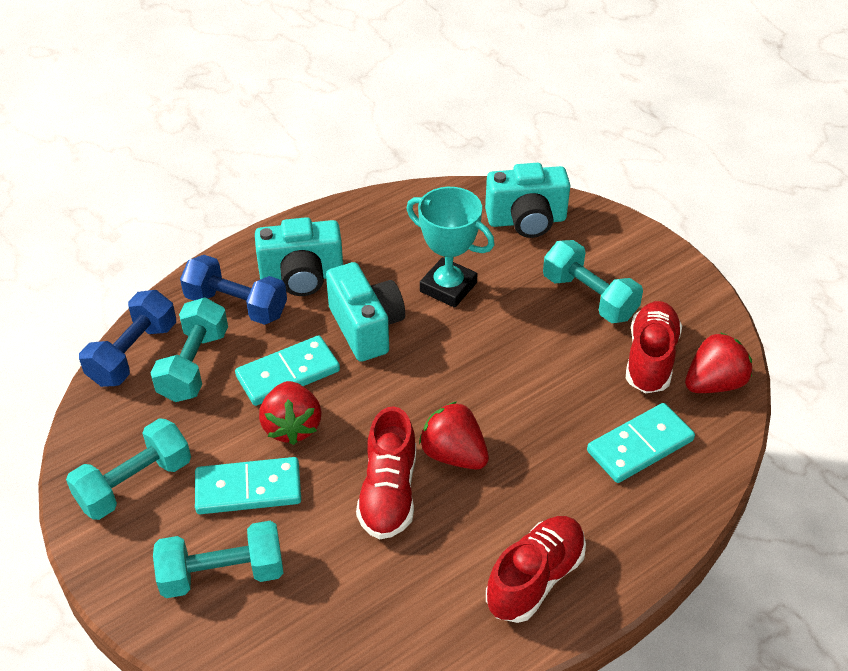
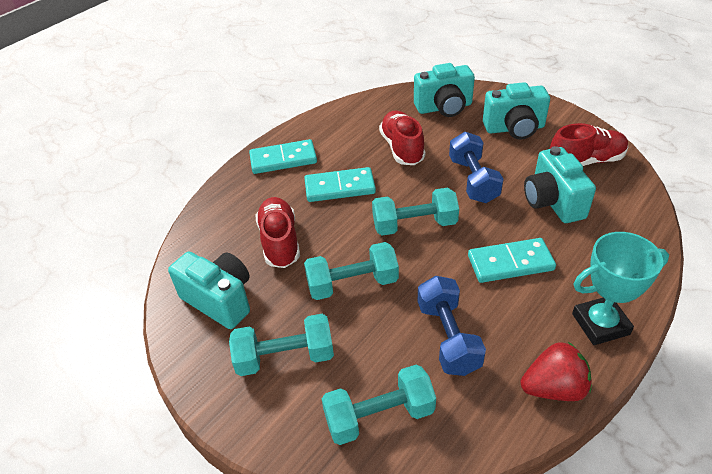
red strawberry: [259,381,322,445] [419,401,489,470] [685,332,752,393] = 3 -> [521,342,592,401] = 1
turquoise camera: [255,217,343,296] [326,262,405,362] [485,163,570,238] = 3 -> [168,252,250,329] [414,63,475,117] [483,82,550,139] [524,146,596,223] = 4

